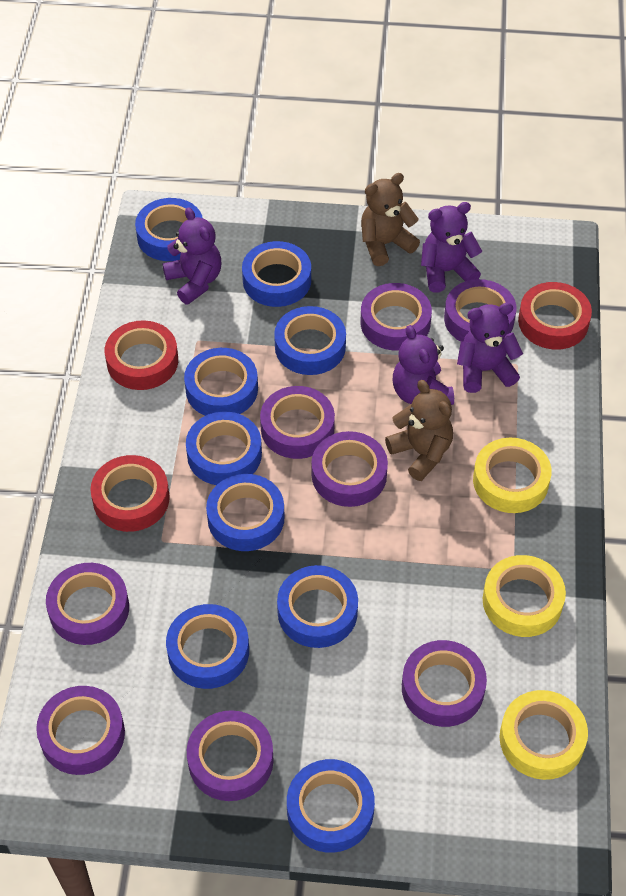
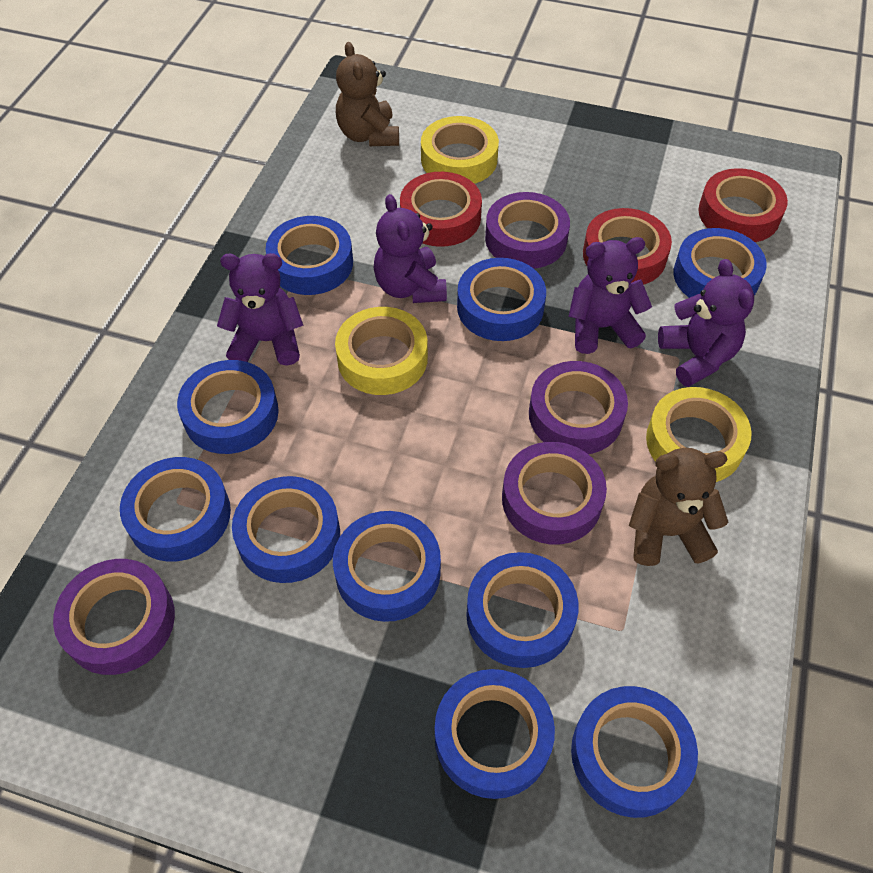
blue tape: [135,198,203,261] [166,604,249,689] [184,348,258,416] [186,412,262,485] [206,474,285,551] [242,241,311,307] [274,306,346,375] [277,565,358,648] [287,759,375,853] = 9 -> [120,457,231,562] [177,360,279,454] [232,476,340,583] [265,216,353,295] [333,511,441,622] [435,669,555,799] [457,258,546,341] [466,552,578,668] [571,686,698,818] [673,228,767,298] = 10
purple tape: [36,686,125,775] [46,563,129,645] [187,710,274,801] [260,386,335,459] [311,431,388,507] [361,283,432,350] [402,640,487,727] [444,279,516,342] = 8 -> [53,559,175,675] [485,192,570,269] [502,442,607,545] [529,361,628,454] = 4

